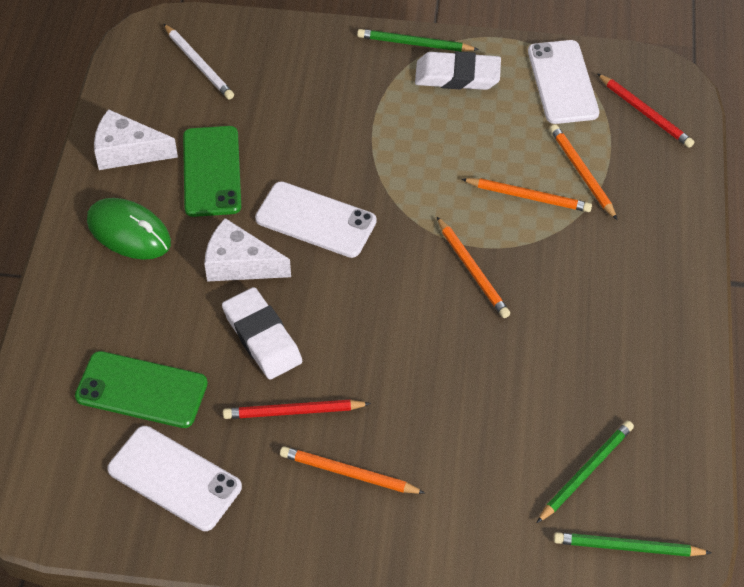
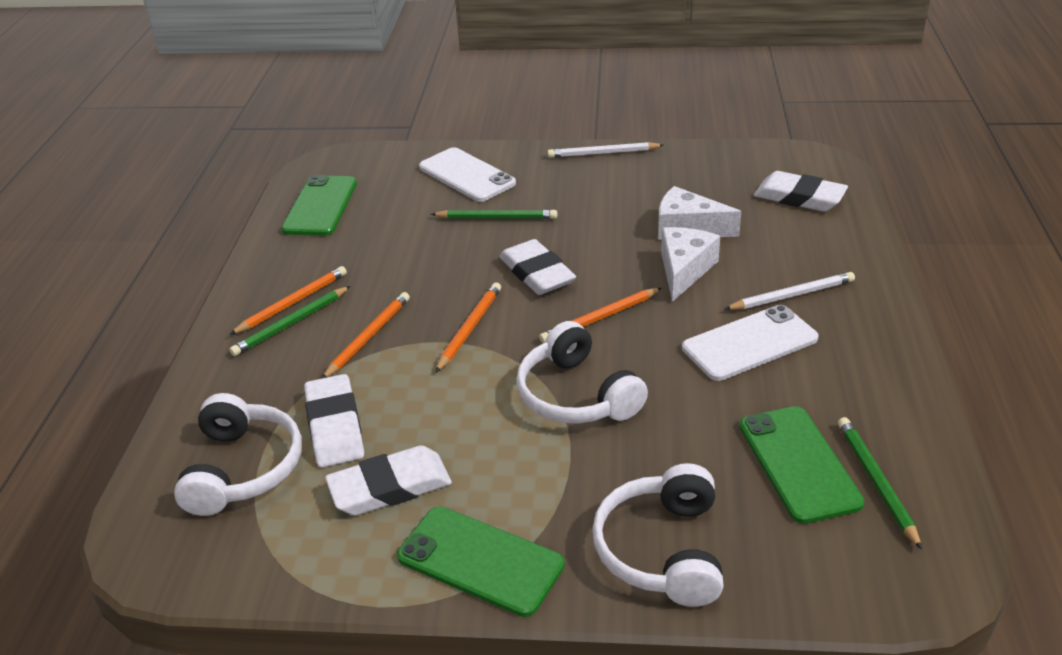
green mouse: [87,198,171,260] = 1 -> none = 0
green phone: [75,351,208,428] [183,126,241,217] = 2 -> [281,175,357,236] [397,506,565,617] [739,406,865,524] = 3
red pencil: [223,400,371,419] [597,73,694,148] = 2 -> none = 0
white eraser: [222,287,302,379] [415,51,501,90] = 2 -> [304,374,364,467] [325,445,452,516] [499,239,576,295] [754,171,848,212] = 4
white headphones: none = 0 -> [174,393,302,516] [516,321,648,423] [592,463,724,607] = 3
white pencil: [164,24,234,100] = 1 -> [547,142,664,158] [725,272,855,310] = 2
white phone: [107,426,242,531] [255,181,377,258] [528,40,599,124] = 3 -> [419,147,516,202] [682,305,818,381] = 2

